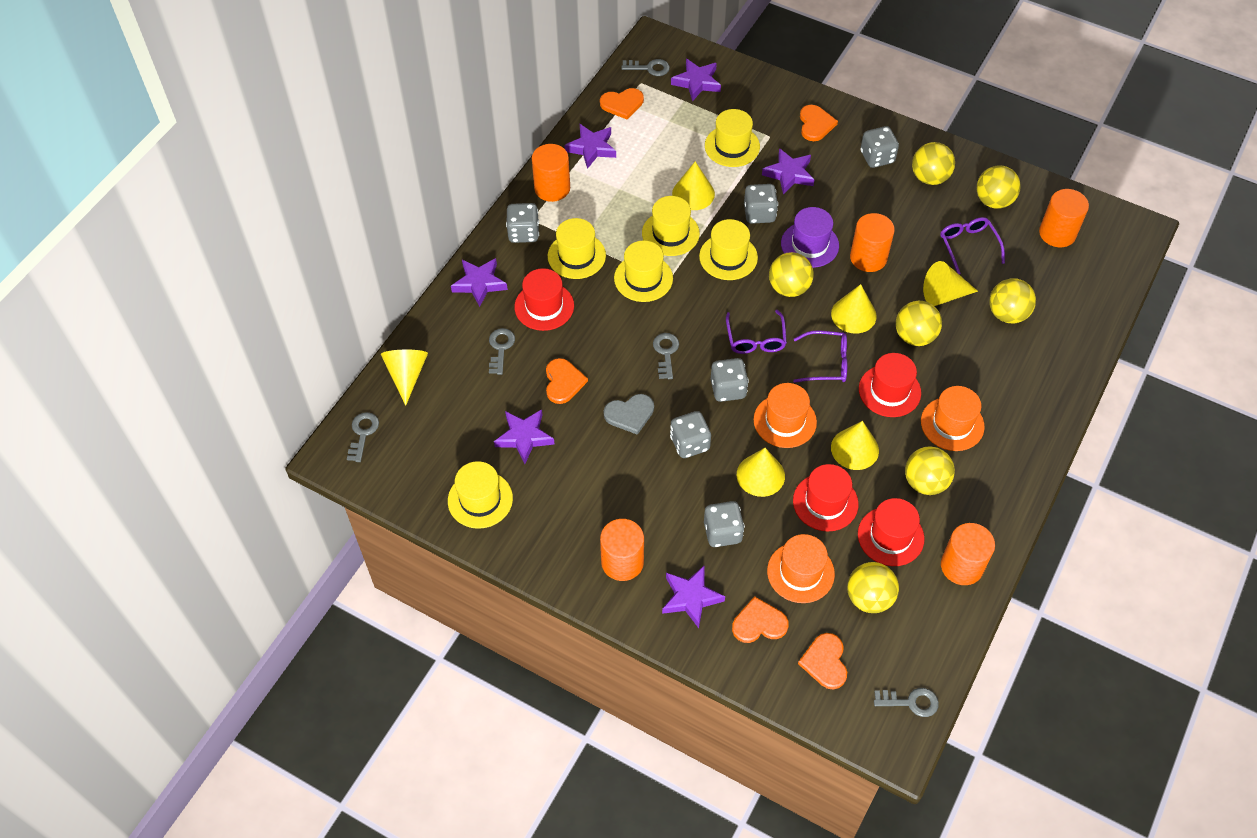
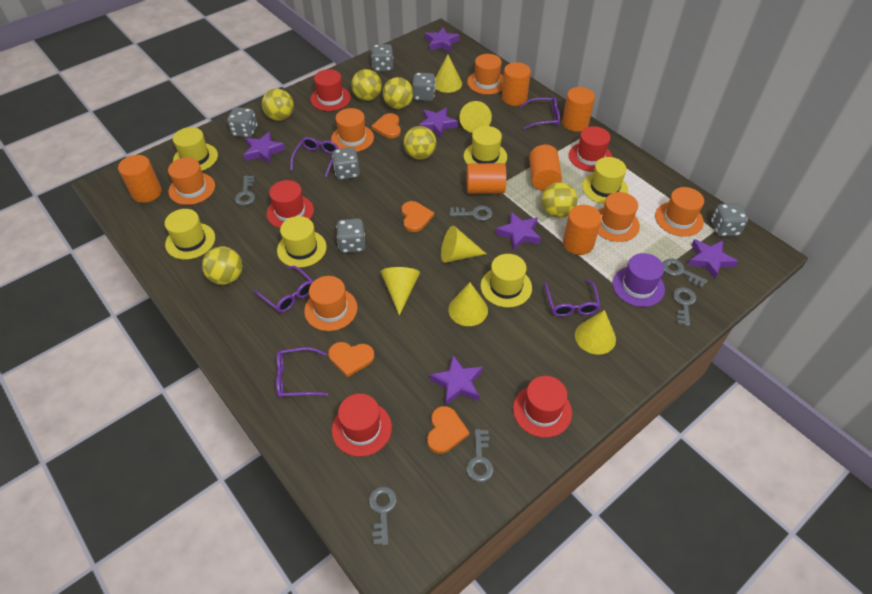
grey heart: [604,394,654,435] = 1 -> none = 0
grey key: [347,412,379,462] [489,328,515,375] [621,59,670,76] [653,333,679,379] [874,688,939,717] = 5 -> [235,176,255,205] [369,486,397,546] [450,205,492,221] [466,429,493,482] [663,259,708,288] [673,287,696,326] = 6
orange cylinder: [532,144,570,202] [600,519,644,581] [850,213,895,272] [941,523,995,585] [1039,189,1089,247] = 5 -> [118,155,162,203] [466,163,506,194] [502,62,531,106] [529,145,562,191] [562,87,595,132] [563,205,602,255] = 6
orange hat: [754,383,817,448] [767,534,835,603] [921,386,985,451] = 3 -> [168,157,215,205] [304,276,357,331] [331,108,374,152] [467,54,503,95] [598,192,640,242] [655,187,704,237] = 6
orange heart: [546,358,588,404] [600,88,644,119] [732,596,789,643] [798,633,847,689] [800,105,838,141] = 5 -> [328,342,374,377] [372,113,401,138] [401,201,434,232] [427,406,470,454] = 4
purple glasses: [726,310,787,354] [793,331,847,383] [940,217,1005,274] = 3 -> [254,266,314,313] [276,347,328,398] [290,137,339,177] [520,97,560,129] [544,279,601,317] = 5
red hat: [514,268,574,331] [793,464,859,532] [858,498,924,566] [859,353,921,417] = 4 -> [267,180,314,228] [310,69,351,111] [332,394,392,457] [513,376,572,438] [569,126,612,172] = 5
yellow ball: [769,252,814,297] [847,562,899,613] [896,301,942,346] [905,446,955,495] [912,142,955,185] [977,166,1021,209] [989,278,1036,323] = 7 -> [202,246,242,285] [262,88,294,121] [351,69,382,101] [383,77,413,109] [403,126,436,160] [541,182,578,218] = 6

